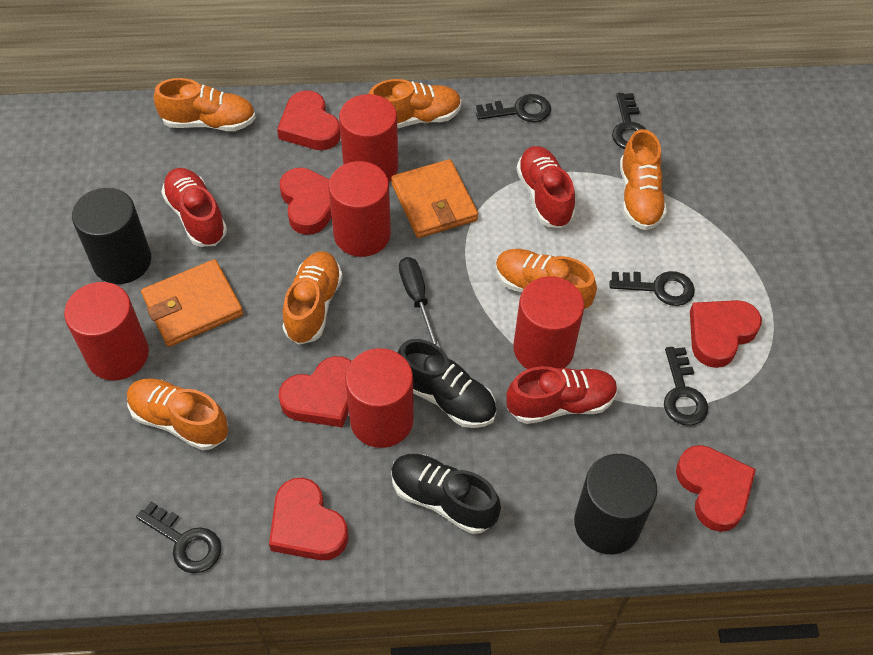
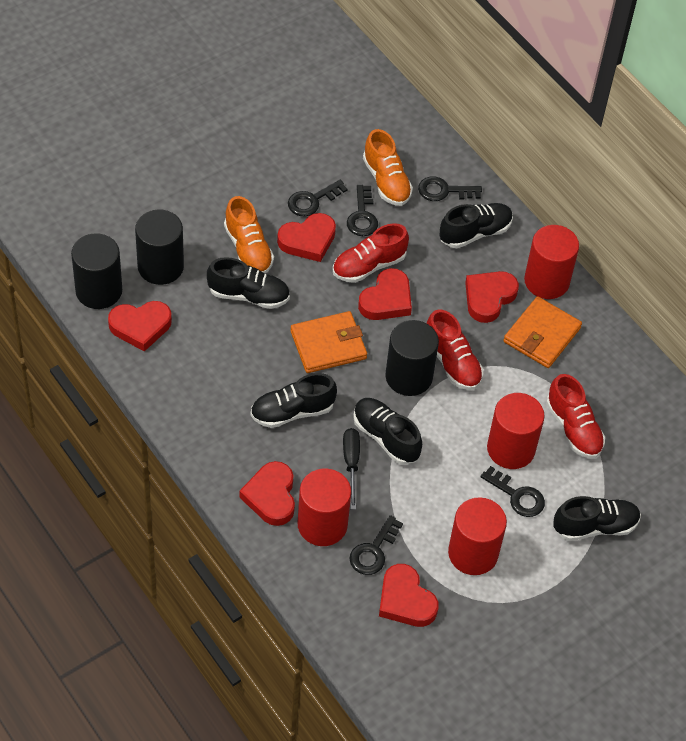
black cylinder: [72,188,151,284] [574,454,658,554] = 2 -> [71,233,122,309] [135,209,184,285] [385,320,439,396] = 3
black shoe: [391,454,501,534] [397,339,497,428] = 2 -> [207,257,290,309] [250,373,337,428] [353,398,422,465] [440,203,513,248] [553,496,641,541] = 5
orange shoe: [127,378,228,450] [154,78,256,131] [282,251,343,345] [369,79,462,129] [495,249,597,311] [620,129,667,230] = 6 -> [224,196,274,274] [363,129,413,206] = 2
red cylinder: [64,282,149,380] [328,161,391,257] [339,94,398,182] [345,348,414,448] [513,276,584,369] = 5 -> [298,469,351,546] [448,497,507,575] [487,393,545,469] [524,225,579,299] = 4

